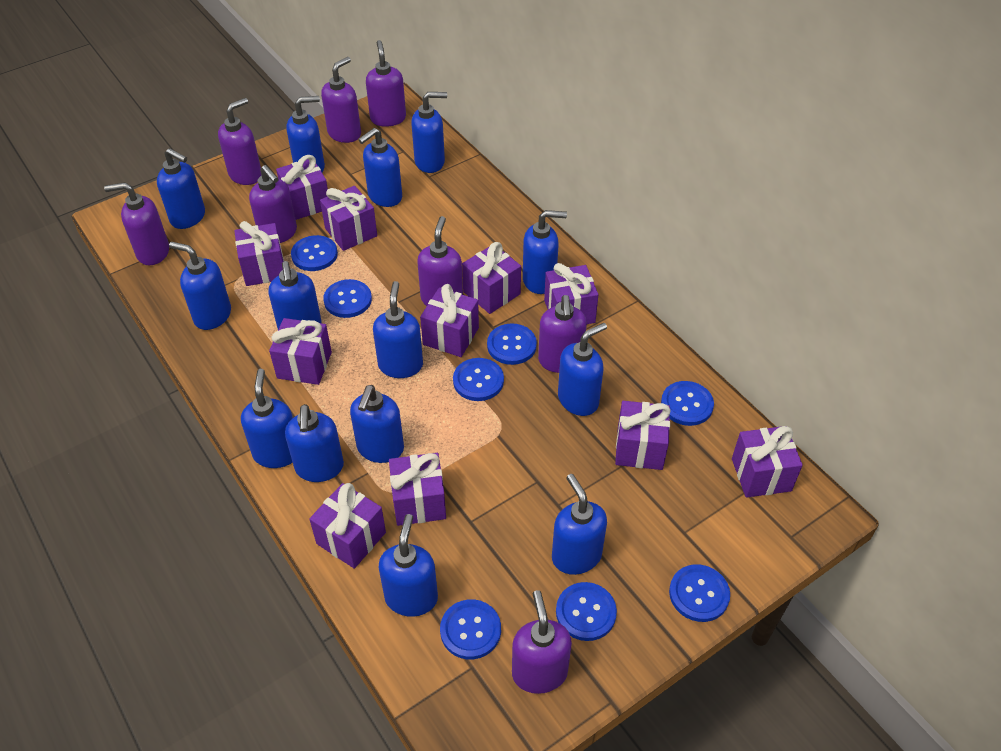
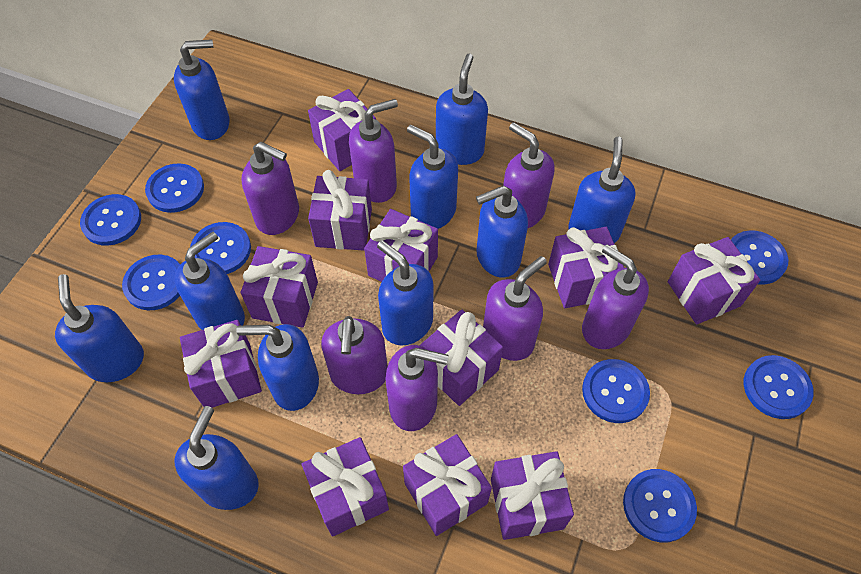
blue soap dispenser: [157,148,205,229] [169,241,231,330] [241,369,293,468] [269,261,322,329] [285,404,344,482] [286,96,325,172] [350,385,404,463] [358,128,402,207] [373,281,423,378] [379,514,438,617] [411,92,447,173] [523,210,567,294] [552,474,607,575] [558,323,607,416] = 14 -> [55,274,144,382] [174,39,230,140] [174,232,245,330] [175,406,259,510] [237,324,319,411] [377,240,433,346] [407,125,458,229] [436,54,488,165] [476,186,528,278] [568,137,636,243] = 10
purple soap dispenser: [104,182,169,265] [218,98,262,185] [249,165,297,243] [321,57,361,143] [366,40,406,127] [417,216,463,306] [512,590,572,694] [538,295,587,373] = 8 -> [241,142,299,235] [321,316,388,394] [349,99,398,203] [385,345,448,431] [483,256,547,361] [503,122,555,228] [582,245,649,349] = 7

